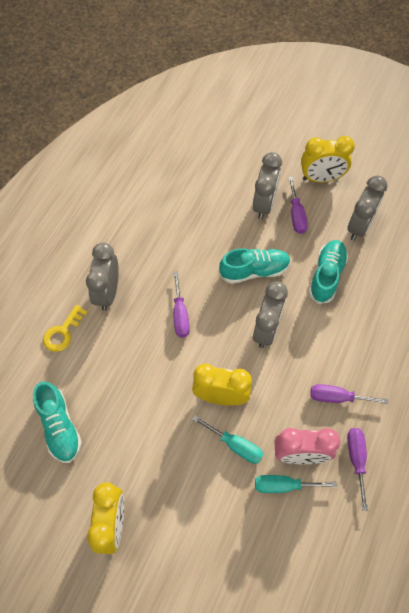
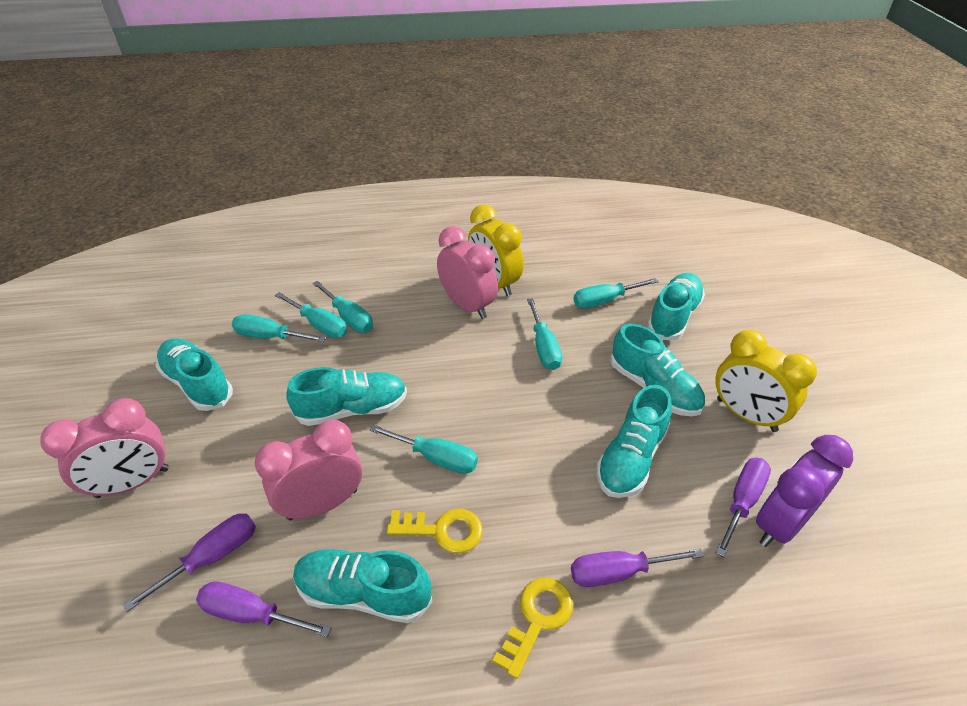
grey clock: [86,242,119,311] [253,152,282,219] [253,281,288,348] [347,176,387,241] = 4 -> none = 0
pink clock: [275,428,341,464] = 1 -> [40,398,169,498] [255,420,362,520] [437,226,498,319] = 3
purple clock: none = 0 -> [756,435,853,547] = 1
turquoise screwdriver: [192,415,263,464] [255,475,337,493] = 2 -> [232,314,326,342] [275,292,347,338] [312,281,373,333] [369,425,478,474] [527,298,562,370] [573,278,659,308] = 6
turquoise shoe: [33,382,82,463] [219,248,291,284] [309,240,348,304] = 3 -> [155,338,233,411] [286,367,407,426] [293,549,433,623] [596,385,672,498] [610,323,705,416] [647,273,705,340] = 6
yellow clock: [87,482,124,554] [192,364,252,405] [301,136,355,183] = 3 -> [468,204,524,296] [716,330,817,432] = 2
yellow key: [43,305,88,352] = 1 -> [387,509,483,553] [492,578,573,679] = 2

